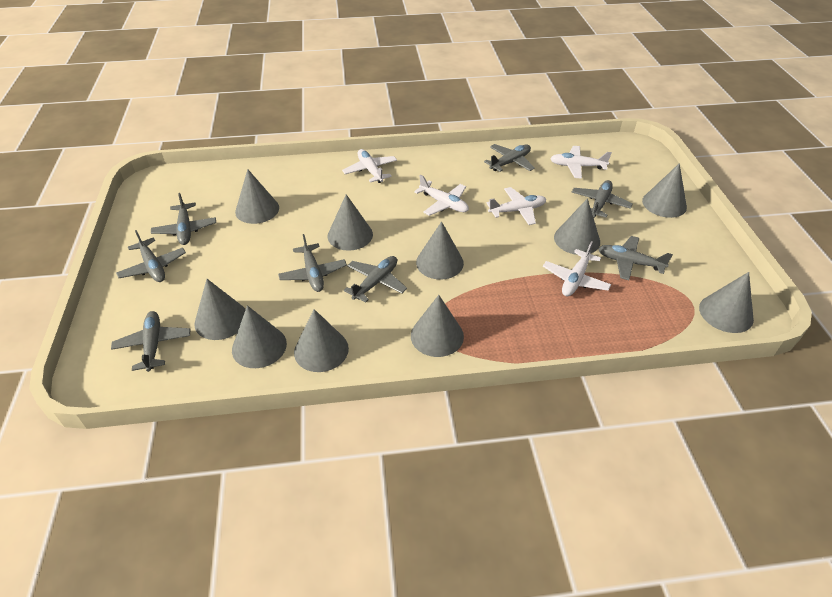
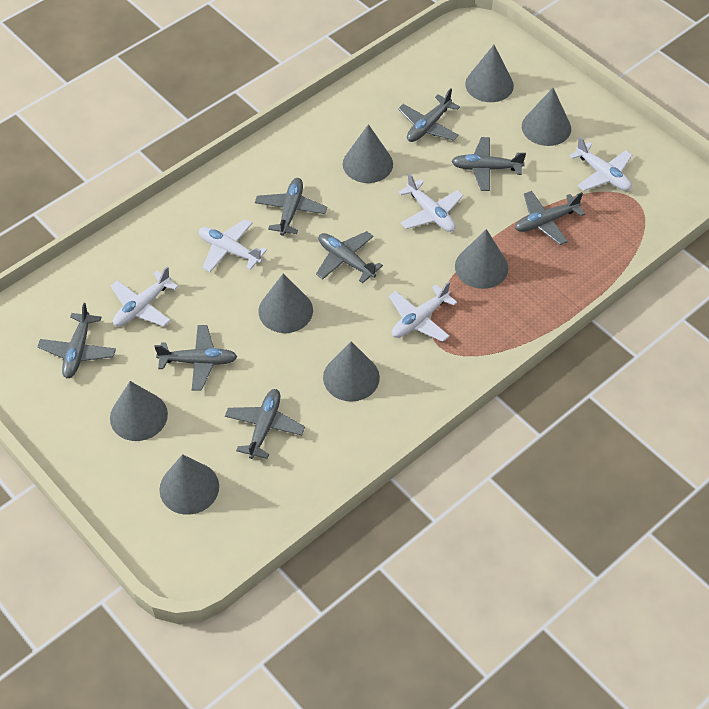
grey cone: [194,279,246,340] [232,305,287,368] [235,169,279,224] [294,309,349,372] [328,194,373,251] [411,295,464,357] [416,221,464,280] [554,198,600,255] [642,163,687,218] [699,272,754,333] = 10 -> [110,381,168,441] [159,454,219,515] [258,273,313,333] [323,341,380,402] [343,124,393,183] [455,229,508,289] [465,45,514,102] [522,88,571,146] = 8

